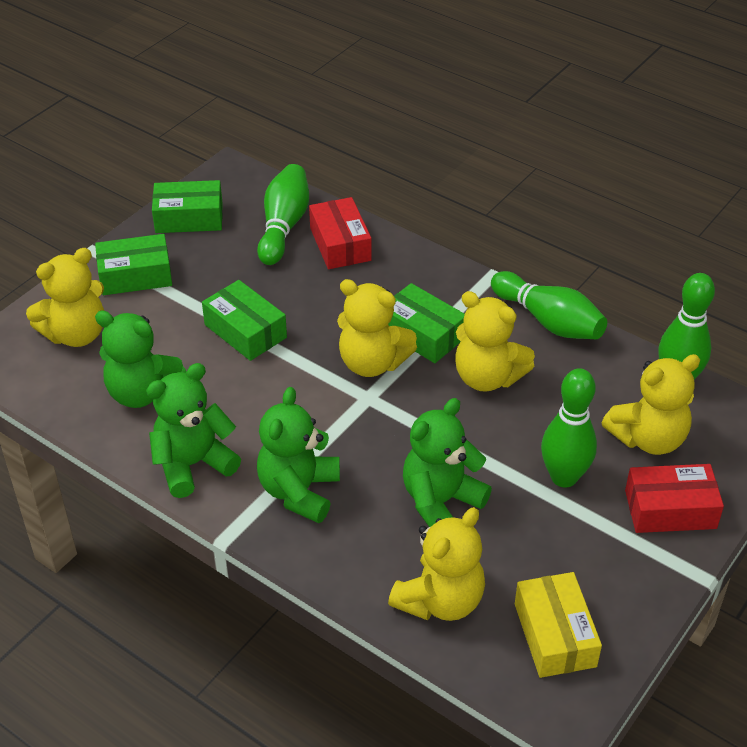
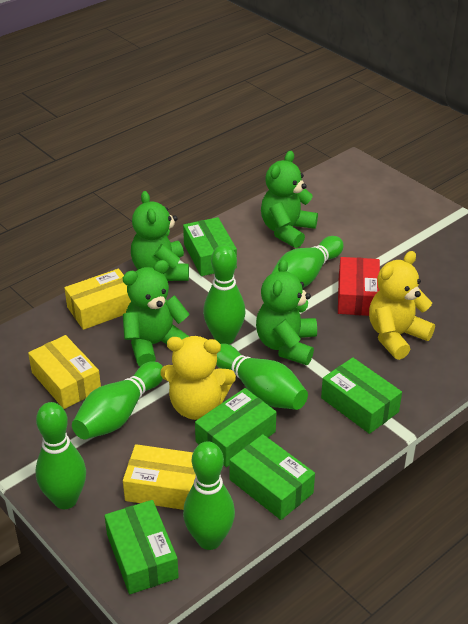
green bowling pin: [257,164,309,265] [491,271,607,339] [541,368,597,488] [658,273,715,380] = 4 -> [36,402,86,509] [72,361,163,440] [183,441,235,550] [203,245,246,344] [216,343,308,410] [271,236,344,288] = 6
green box: [95,234,172,295] [152,180,223,233] [202,280,287,361] [388,283,465,363] = 4 -> [104,500,179,594] [183,217,237,276] [195,388,276,467] [230,434,315,520] [321,357,402,434] = 5
red box: [309,197,372,269] [625,464,724,533] = 2 -> [338,257,380,316] = 1
yellow box: [515,572,602,678] = 1 -> [28,335,101,409] [64,269,131,330] [123,444,196,510] = 3
yellow teddy bear: [26,248,104,347] [337,279,417,377] [388,507,485,621] [455,291,535,392] [602,354,700,455] = 5 -> [160,336,236,420] [369,251,435,360] = 2

